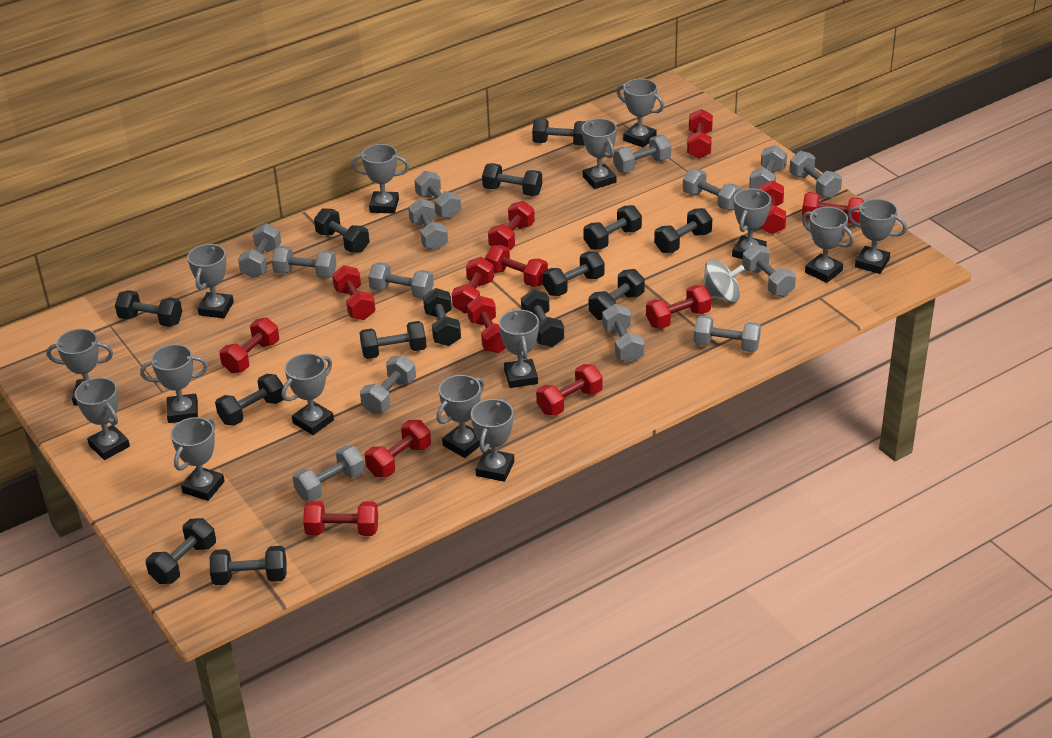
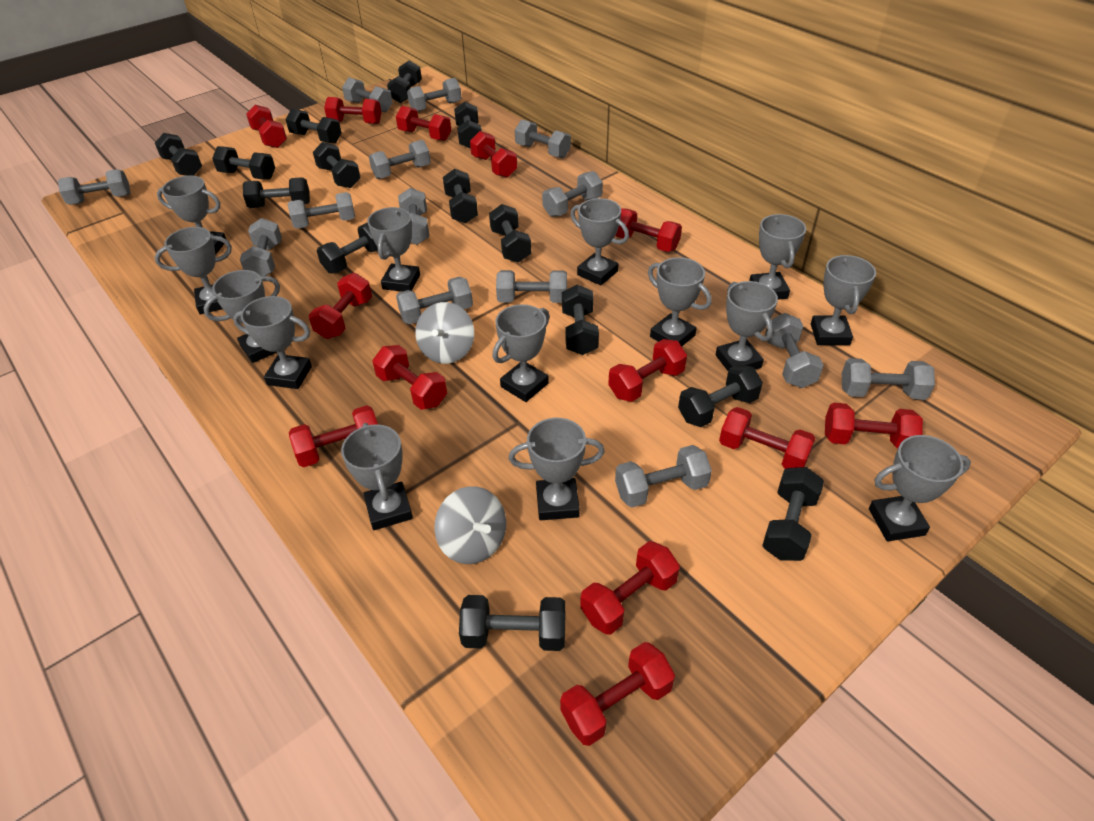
grey spinning top: [703,259,745,303] = 1 -> [415,302,474,364] [434,486,506,564] = 2
grey trophy: [46,329,113,406] [75,378,130,460] [140,344,208,423] [171,417,225,501] [187,244,234,318] [282,353,334,435] [352,144,409,214] [436,375,484,458] [471,398,514,482] [499,309,539,388] [582,118,617,189] [617,79,664,148] [732,188,771,259] [802,207,854,283] [847,199,907,274] = 15 -> [155,227,232,314] [157,176,227,255] [203,270,280,363] [233,296,312,389] [341,423,413,530] [367,207,420,292] [492,304,550,402] [509,418,605,520] [570,198,629,286] [648,257,712,346] [716,281,778,371] [749,214,806,300] [811,255,876,345] [869,435,971,541] = 14

